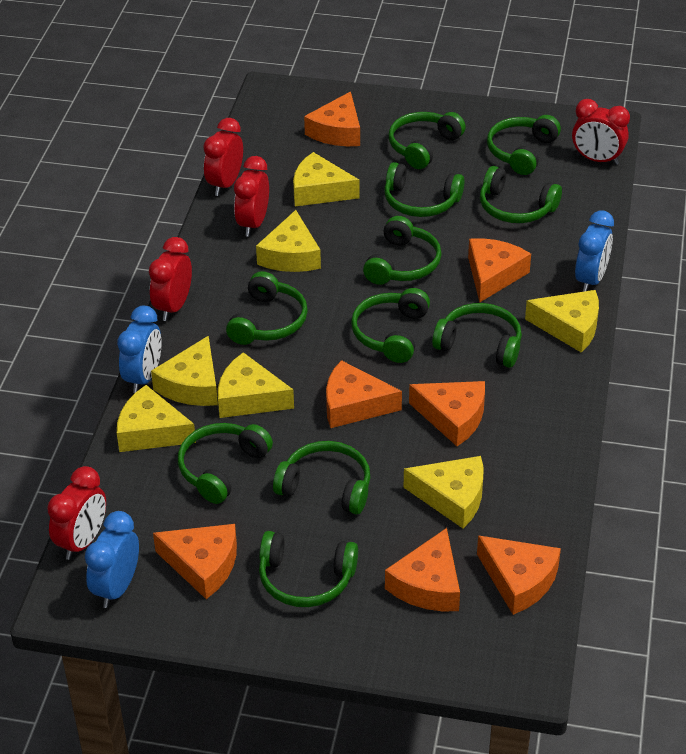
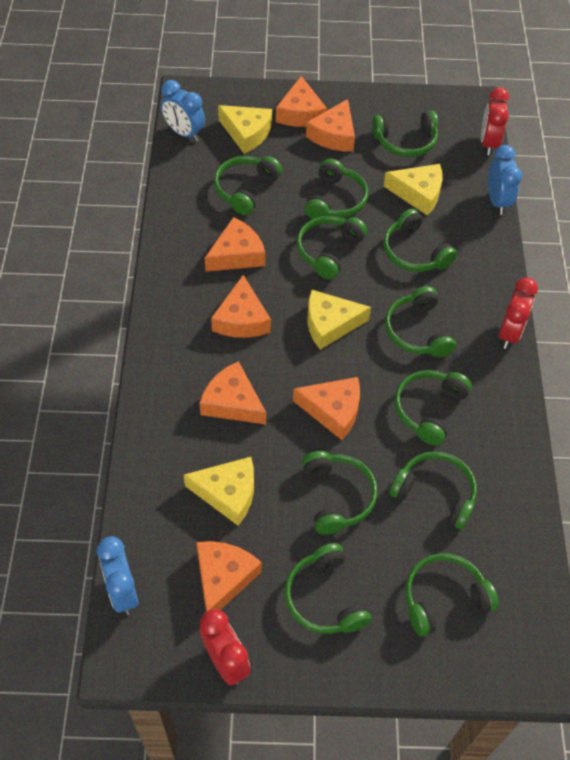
red clock: [47,466,106,560] [149,237,192,321] [203,118,243,196] [234,156,269,237] [572,99,630,165] = 5 -> [199,609,251,685] [481,88,509,155] [499,277,538,349] = 3
yellow cheese: [117,385,196,452] [151,336,218,406] [218,352,294,418] [256,210,321,272] [293,152,359,206] [404,456,484,528] [525,290,599,353] = 7 -> [183,457,254,526] [218,105,272,154] [307,290,371,350] [383,164,443,216] = 4

